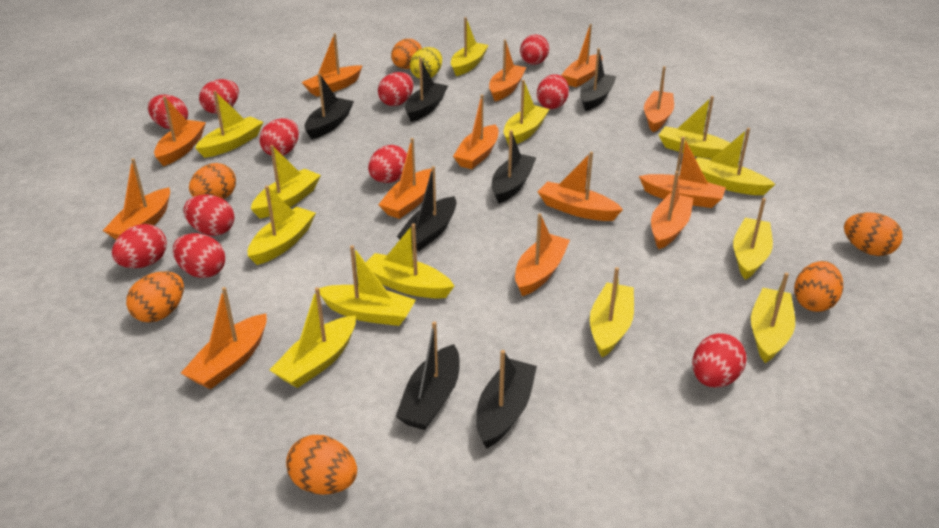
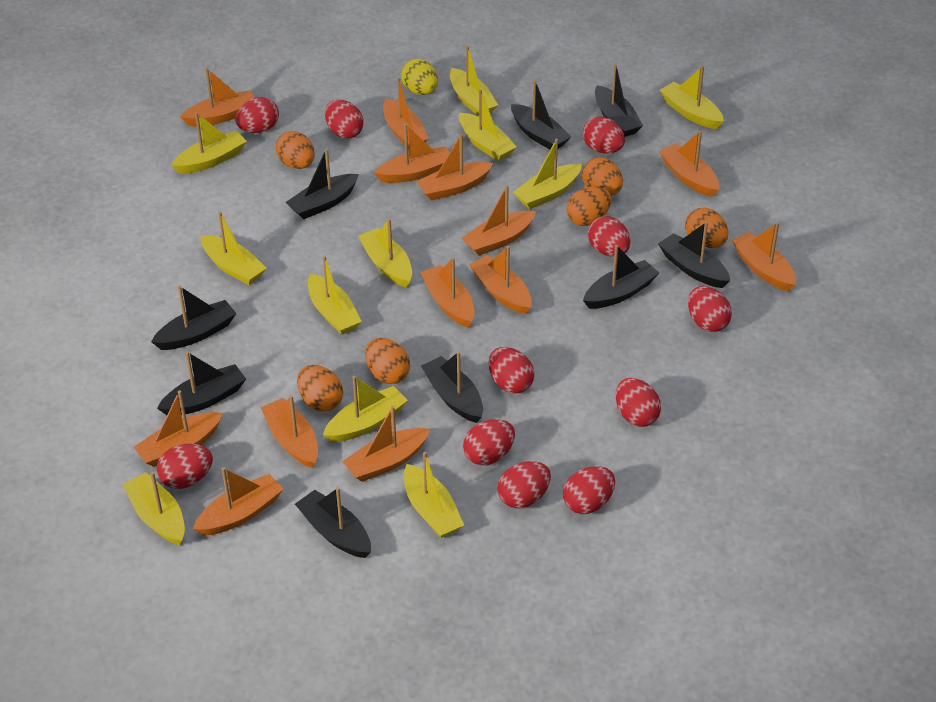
black boat: [304,73,354,140] [396,321,460,430] [397,166,456,251] [405,58,448,122] [476,350,537,448] [492,130,536,204] [580,48,617,111] = 7 -> [151,286,237,350] [157,351,246,415] [286,148,359,219] [295,487,371,558] [421,351,483,423] [511,80,571,149] [583,245,659,309] [595,64,643,137] [658,221,730,288] = 9
yellow boat: [195,91,263,158] [248,186,316,265] [251,145,321,219] [270,287,356,388] [319,245,416,326] [366,223,454,299] [451,17,489,76] [504,80,549,146] [590,267,634,358] [659,96,730,159] [696,128,775,195] [733,198,773,280] [751,273,795,363] = 13 -> [123,472,185,545] [171,112,247,174] [201,211,267,285] [308,256,362,335] [323,376,408,442] [358,219,412,288] [404,452,464,538] [450,46,498,116] [459,89,517,161] [513,139,582,209] [660,66,724,129] = 11

